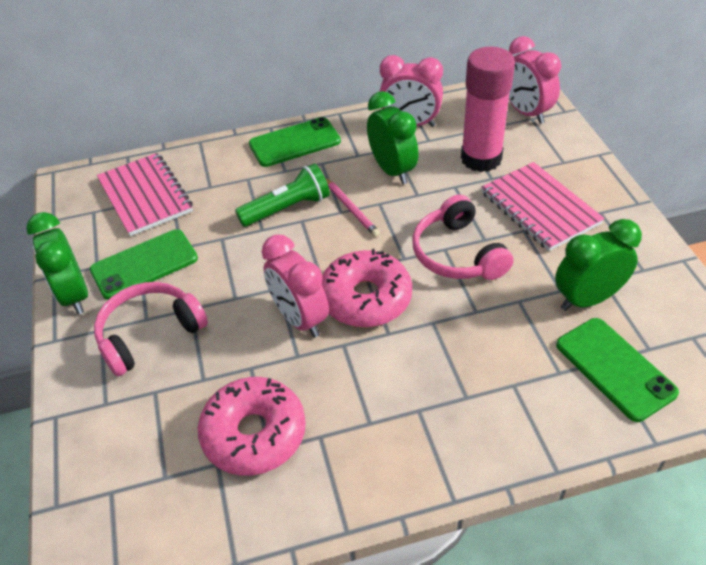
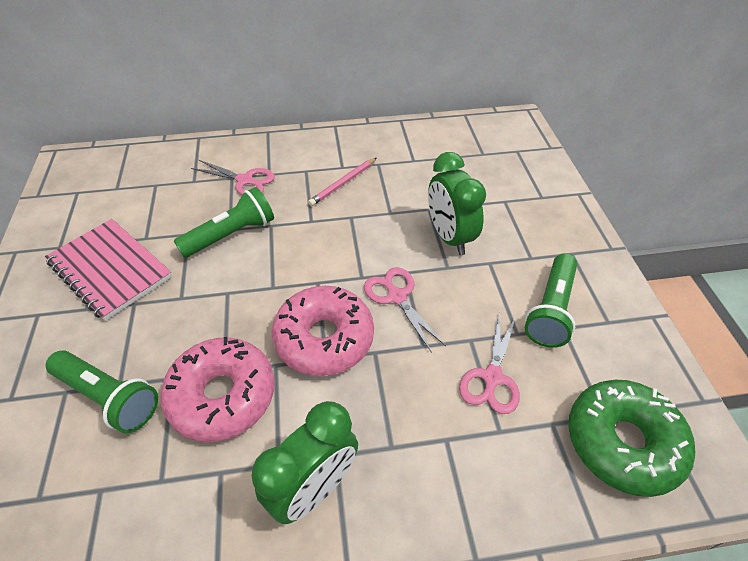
green clock: [26,212,88,314] [367,91,418,184] [555,219,642,311] = 3 -> [252,401,358,524] [428,152,486,255] = 2
green donut: none = 0 -> [569,380,695,497] = 1
green flashlight: [235,164,330,227] = 1 -> [46,350,158,434] [174,187,274,258] [525,253,577,348] = 3
green phone: [90,229,198,300] [249,117,341,167] [556,318,679,422] = 3 -> none = 0
pink clock: [262,234,329,338] [379,55,443,127] [509,36,561,124] = 3 -> none = 0
pink glue stick: [461,47,515,172] = 1 -> none = 0
pink headphones: [94,282,208,376] [412,195,513,280] = 2 -> none = 0
pink notebook: [97,153,193,236] [481,162,605,251] = 2 -> [45,219,172,321] = 1
pink scissors: none = 0 -> [191,160,275,195] [364,267,446,353] [459,314,520,414] = 3

